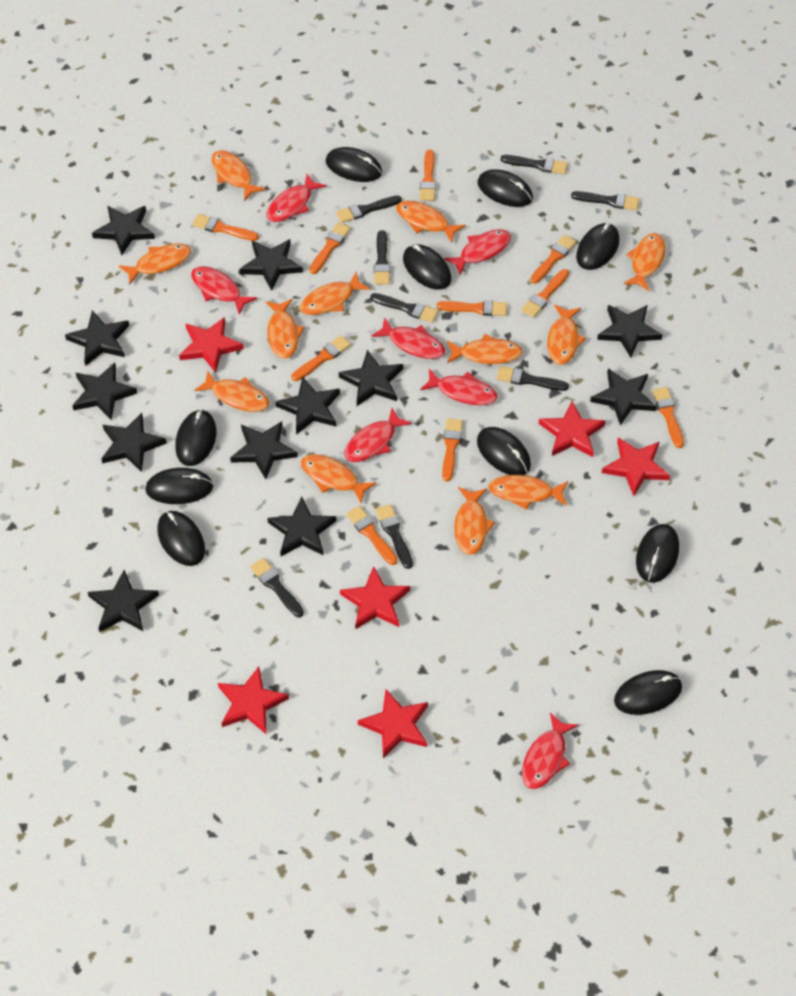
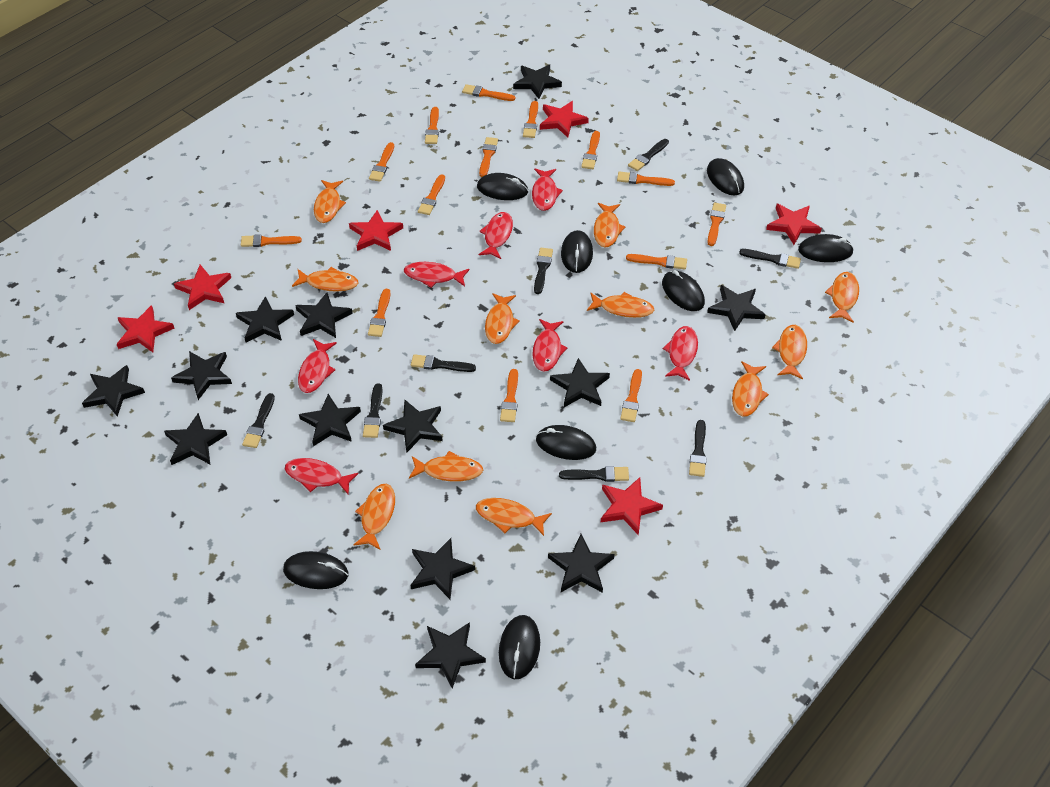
black mouse: [145,468,213,504] [157,511,205,566] [175,409,216,466] [325,147,382,182] [403,244,451,290] [477,169,533,207] [477,427,531,475] [576,223,620,270] [614,670,682,715] [636,524,679,583] = 10 -> [283,551,349,589] [477,173,528,200] [499,615,540,679] [536,425,596,460] [561,230,593,273] [662,270,705,311] [707,158,744,195] [798,234,854,262] = 8
black star: [65,310,129,366] [72,363,137,420] [88,570,159,632] [92,205,155,255] [101,413,167,472] [230,421,298,479] [240,239,303,291] [267,497,336,556] [275,376,340,435] [339,350,403,406] [590,368,657,426] [597,305,662,358] = 12 -> [82,365,145,417] [164,413,227,465] [171,351,232,400] [236,296,294,343] [295,292,353,338] [299,394,361,446] [383,400,443,453] [410,538,475,600] [415,622,486,688] [513,64,562,99] [548,534,615,593] [550,358,610,407] [707,285,766,331] = 13
orange brush: [192,214,259,241] [291,335,351,381] [309,222,351,274] [346,506,397,565] [420,150,436,201] [437,300,507,316] [442,418,463,481] [521,269,569,318] [530,235,577,284] [652,387,684,448] = 10 -> [241,234,302,247] [368,289,391,337] [369,142,394,182] [418,174,445,215] [425,107,439,144] [462,84,515,101] [479,137,498,177] [500,369,518,422] [523,101,538,138] [581,131,600,169] [617,172,675,186] [620,369,642,422] [626,254,687,269] [707,203,726,246] = 14
orange fish: [119,244,191,284] [194,371,269,412] [212,150,266,201] [266,299,304,359] [300,272,371,315] [301,454,376,503] [396,200,465,243] [447,334,523,364] [454,487,495,555] [488,475,568,510] [547,305,586,365] [624,233,666,291] = 12 -> [292,267,358,292] [314,180,346,223] [353,484,395,549] [409,451,483,482] [476,498,552,536] [485,293,520,344] [587,292,654,318] [594,203,625,247] [732,361,769,417] [772,325,807,379] [825,272,859,323] = 11

